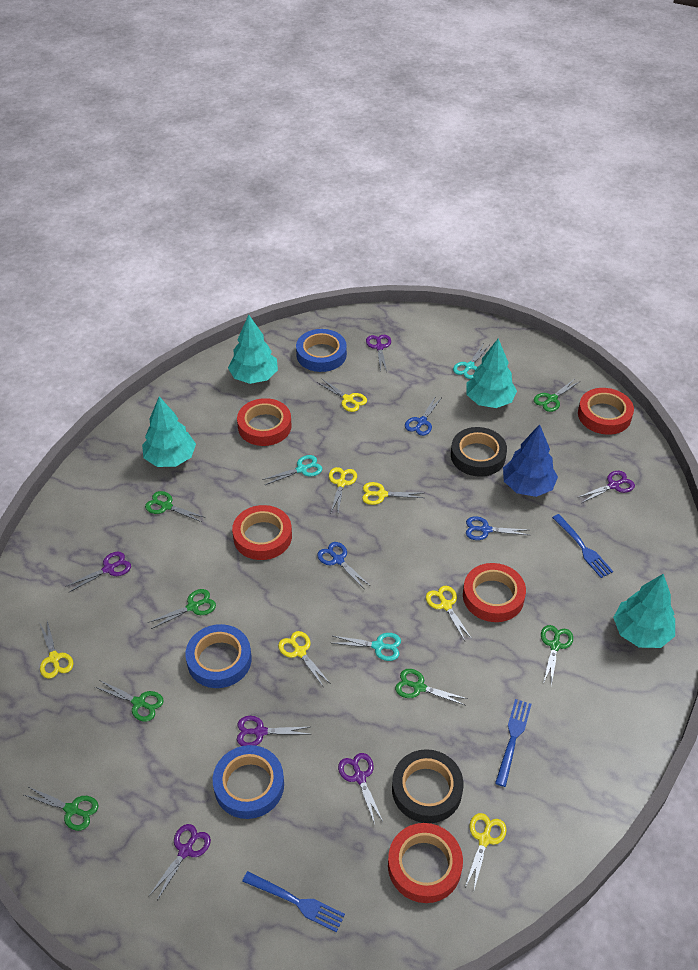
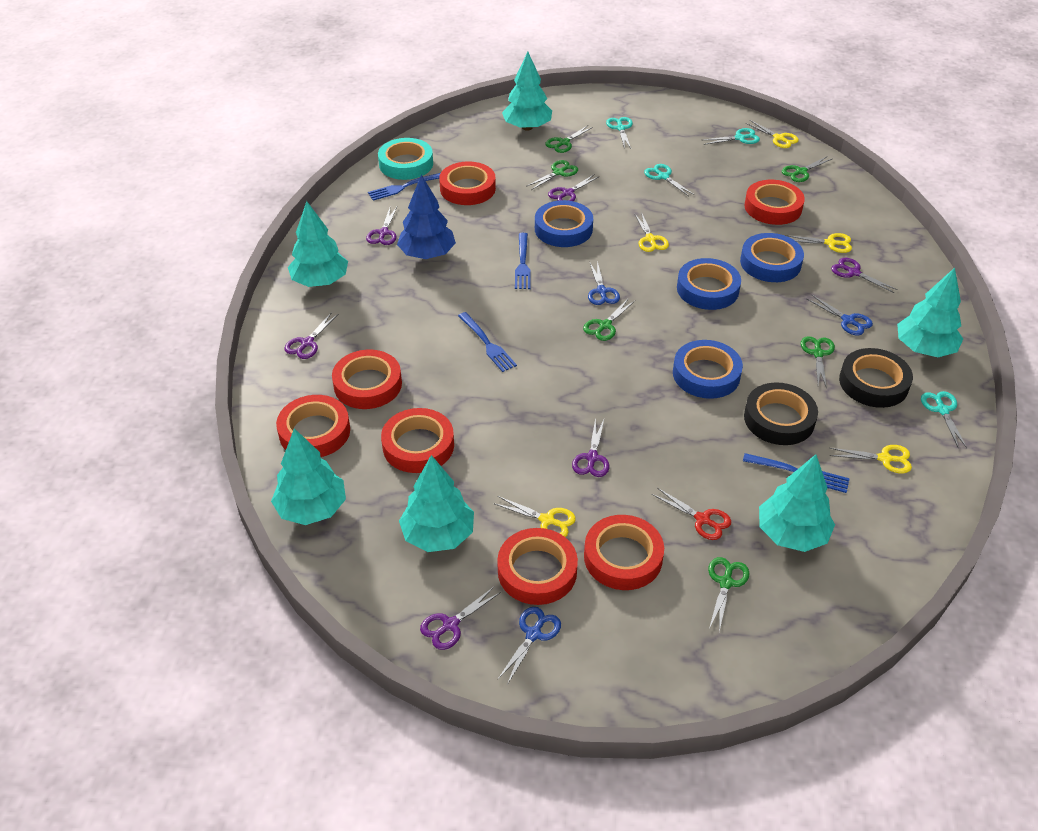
blue fork: [242,871,345,932] [495,699,531,787] [552,514,613,578] = 3 -> [368,173,440,201] [458,312,517,372] [515,233,531,289] [743,453,850,493] = 4
blue tape: [185,624,252,688] [213,745,284,819] [296,329,347,372] = 3 -> [535,200,593,247] [673,340,743,399] [677,258,741,310] [740,233,804,282] = 4
green scissors: [24,787,99,831] [95,680,164,722] [145,491,206,522] [148,589,216,629] [395,669,468,706] [534,380,579,412] [541,625,573,686] = 7 -> [526,160,578,190] [545,125,593,153] [583,298,635,341] [708,557,749,632] [782,156,833,182] [801,336,835,389] = 6
red scissors: none = 0 -> [652,488,731,540] = 1
red tape: [232,505,292,560] [237,398,291,446] [388,823,463,903] [463,563,526,622] [578,388,634,435] = 5 -> [276,395,350,457] [332,350,402,409] [381,408,454,473] [439,161,496,205] [497,528,578,605] [584,515,664,590] [745,180,805,225] = 7
turquoise scissors: [262,455,323,485] [332,633,401,661] [453,345,489,379] = 3 -> [606,117,633,149] [644,164,694,196] [704,128,760,145] [921,391,967,448] = 4
turquoise tape: none = 0 -> [378,138,433,180] = 1
turquoise tree: [142,396,196,467] [228,315,278,384] [466,339,517,408] [613,574,675,648] = 4 -> [271,428,346,525] [288,201,348,287] [399,455,474,552] [502,52,552,131] [759,454,835,552] [897,268,963,357] = 6
yellow scissors: [40,621,73,679] [278,631,331,686] [317,378,367,412] [329,467,357,513] [362,482,424,505] [426,586,472,641] [465,813,507,890] = 7 -> [494,496,576,537] [634,212,669,252] [746,120,799,148] [786,233,852,253] [830,445,912,473] = 5

